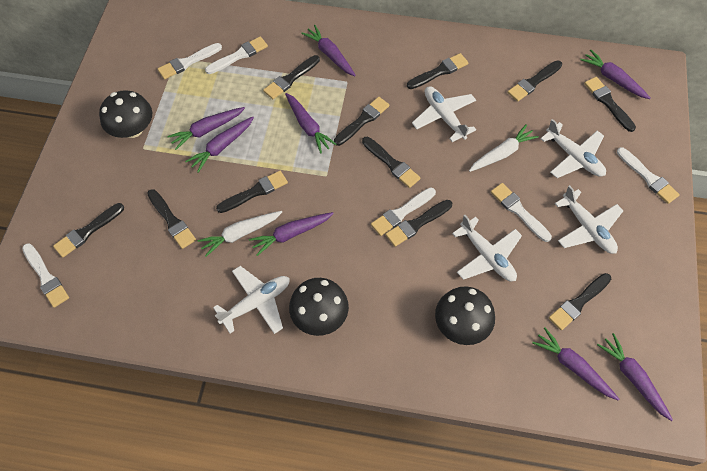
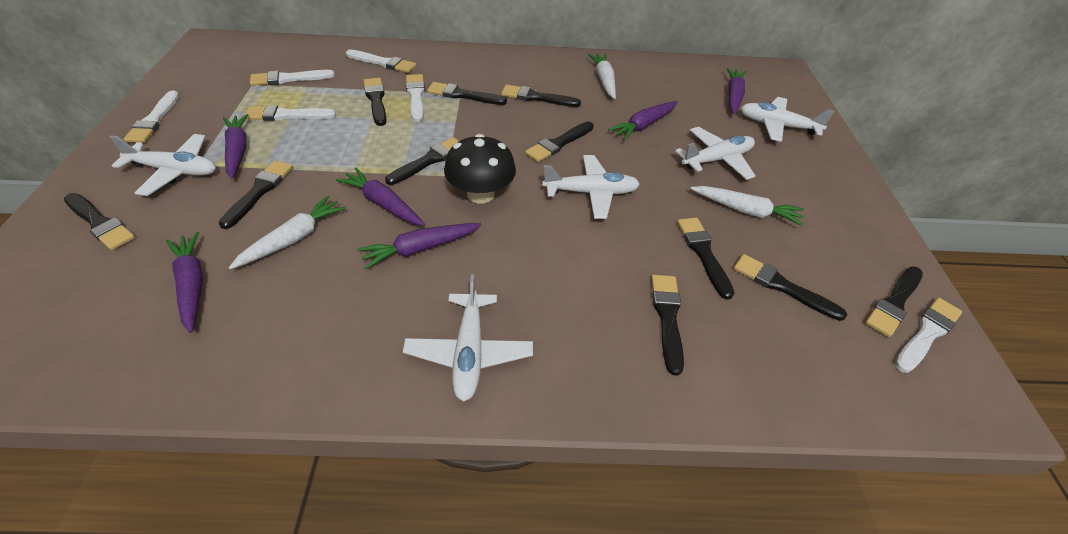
black mushroom: [99,90,152,138] [289,278,349,336] [435,286,495,345] = 3 -> [444,134,516,204] = 1
purple carrot: [167,107,245,150] [185,117,254,173] [249,212,334,256] [285,93,336,153] [301,25,356,76] [532,328,619,400] [580,50,650,99] [597,333,673,421] = 8 -> [166,232,203,333] [223,114,248,179] [336,168,425,226] [358,223,482,269] [608,101,677,140] [727,68,746,115] = 6
white carrot: [197,211,282,257] [469,124,539,172] = 2 -> [229,196,346,269] [588,54,616,99] [690,186,804,226] = 3

